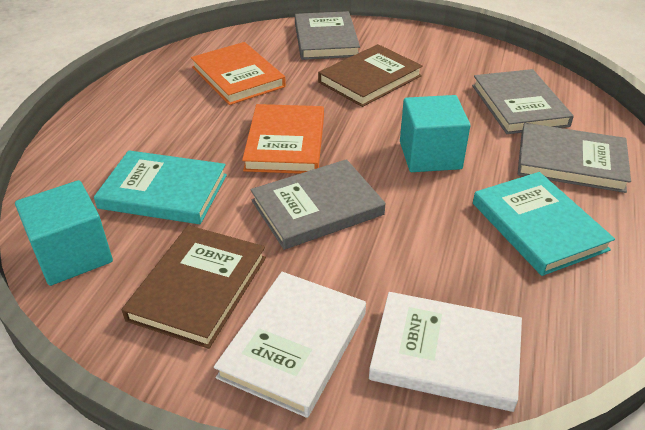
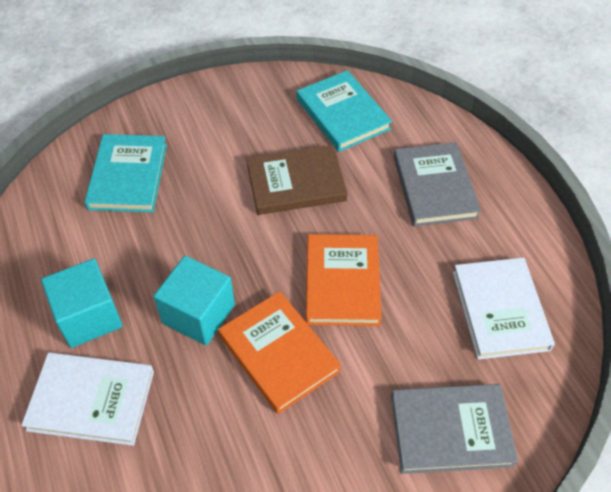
brown book: [122,225,266,349] [318,44,423,107] = 2 -> [247,145,347,215] = 1
grey book: [251,159,385,250] [295,11,360,60] [472,69,574,134] [518,123,631,193] = 4 -> [391,384,518,474] [393,142,481,226] = 2

